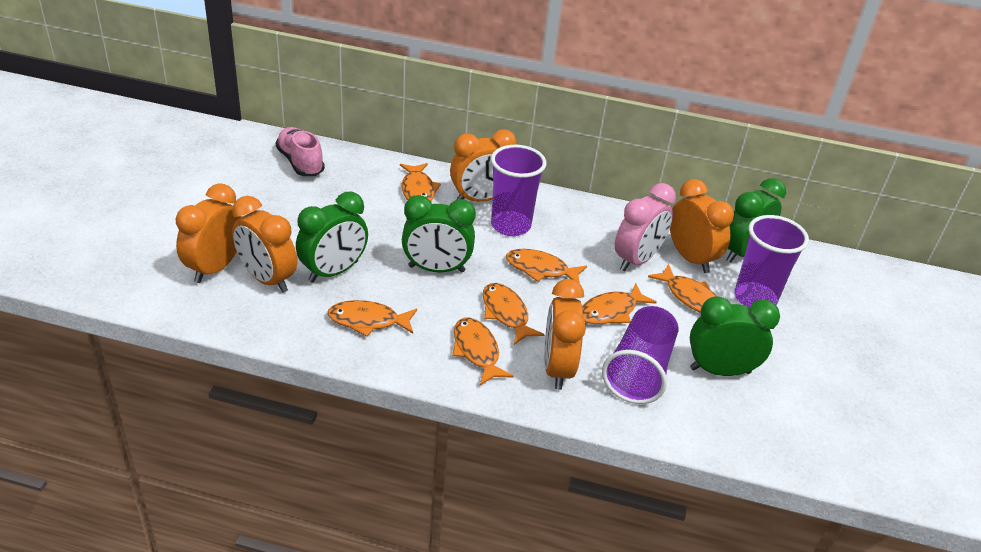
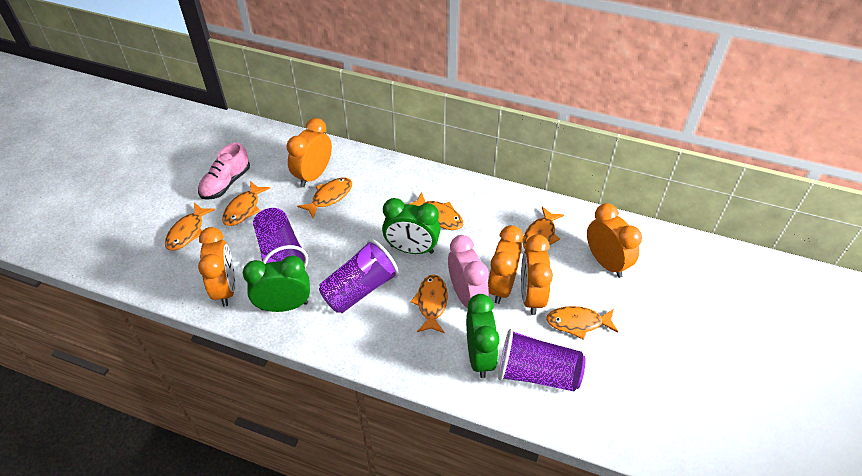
green clock: [296,191,368,283] [402,195,476,273] [690,296,780,376] [726,178,786,263] = 4 -> [243,256,310,312] [382,198,440,254] [466,294,500,378] = 3

